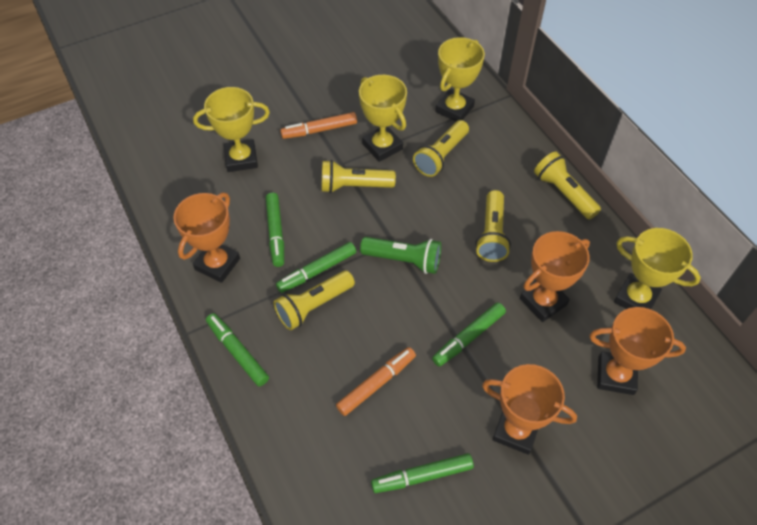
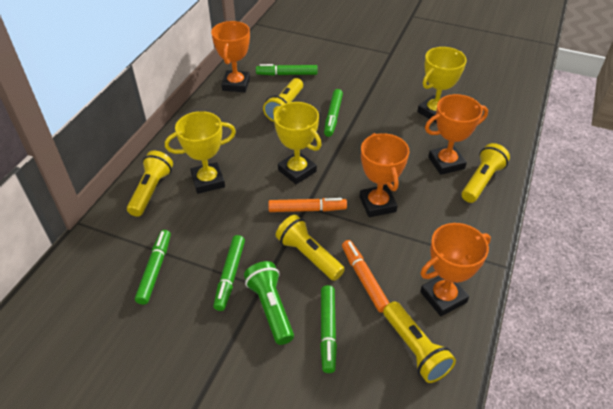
yellow trophy: [193,87,270,172] [359,75,407,162] [435,37,485,122] [614,228,701,309] = 4 -> [165,111,236,194] [273,102,321,184] [417,47,467,123] = 3

